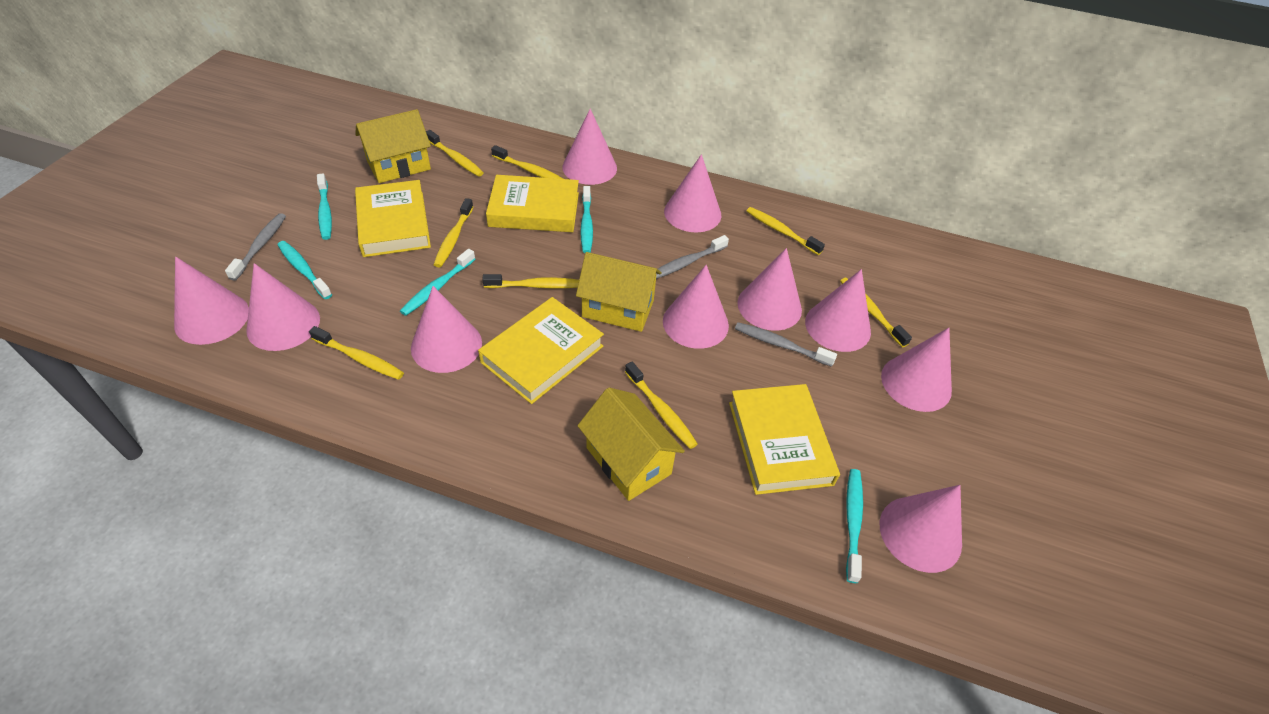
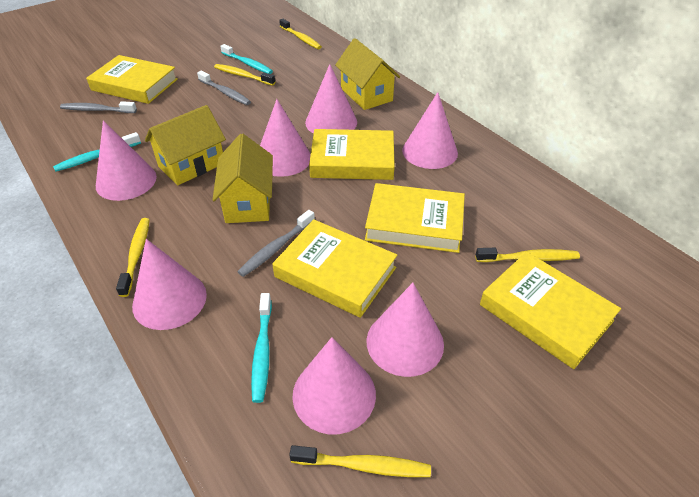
pink cone: [174,256,249,345] [246,263,320,351] [411,286,482,373] [562,109,617,185] [663,265,729,349] [664,154,721,232] [737,248,802,331] [805,269,871,352] [880,485,962,573] [881,328,952,412] = 10 -> [96,120,157,201] [132,239,207,330] [260,99,311,177] [292,337,376,434] [305,64,357,134] [366,283,444,377] [402,92,458,169] = 7
turquoise toothbrush: [278,241,332,299] [317,173,332,240] [400,249,475,316] [580,186,593,253] [846,469,863,583] = 5 -> [53,132,141,171] [221,44,273,74] [251,293,272,403] = 3
yellow book: [355,180,431,257] [478,297,604,404] [486,175,579,232] [729,384,840,495] = 4 -> [86,55,178,104] [272,219,397,318] [309,129,395,180] [365,183,465,253] [480,252,621,369] = 5
yellow toothbrush: [309,326,404,380] [426,130,484,177] [434,198,473,267] [482,274,579,289] [491,145,563,179] [625,362,698,449] [747,207,825,255] [840,278,912,347] = 8 -> [116,218,150,297] [214,64,275,86] [279,19,322,49] [289,445,431,477] [475,248,580,262] = 5

